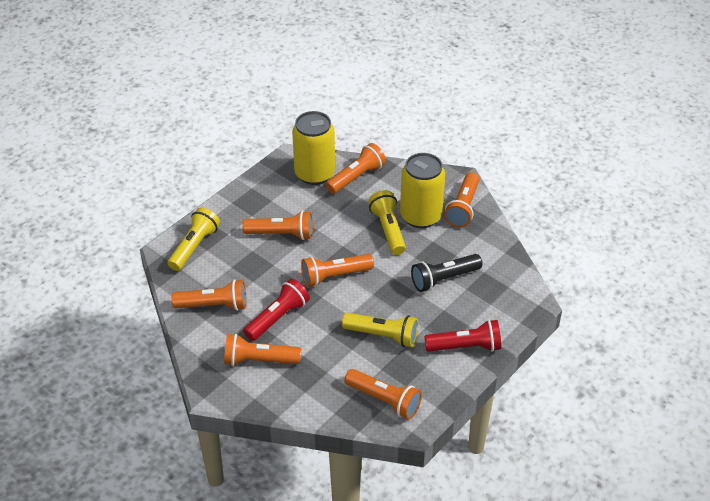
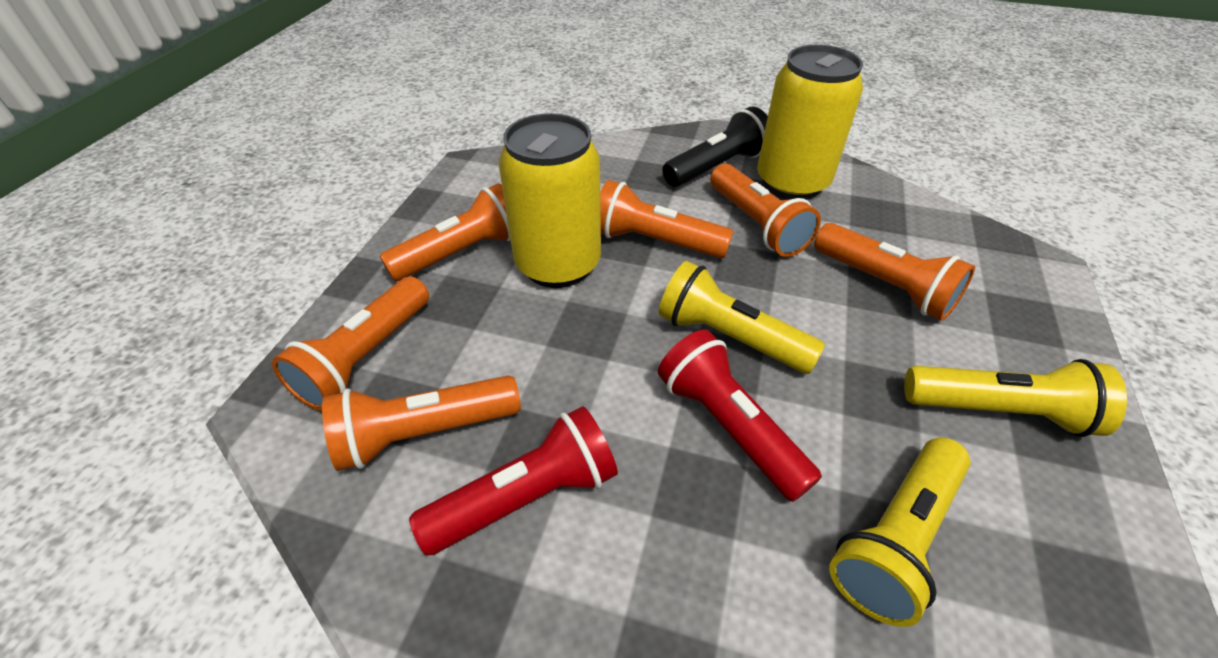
orange flashlight: [172,279,246,311] [224,334,301,366] [242,211,313,240] [301,254,374,287] [325,143,386,194] [344,369,422,419] [444,172,479,227] = 7 -> [272,277,429,411] [322,376,521,471] [380,183,511,281] [600,180,734,258] [710,164,821,257] [814,223,975,321] = 6

